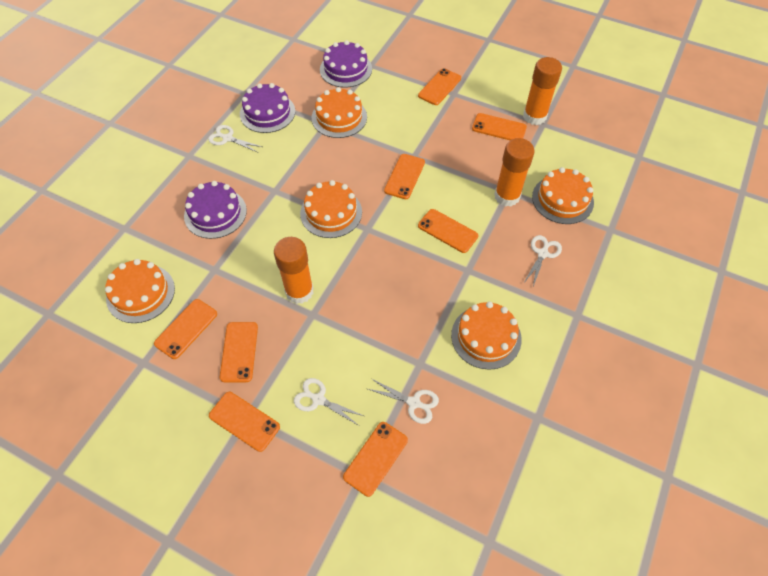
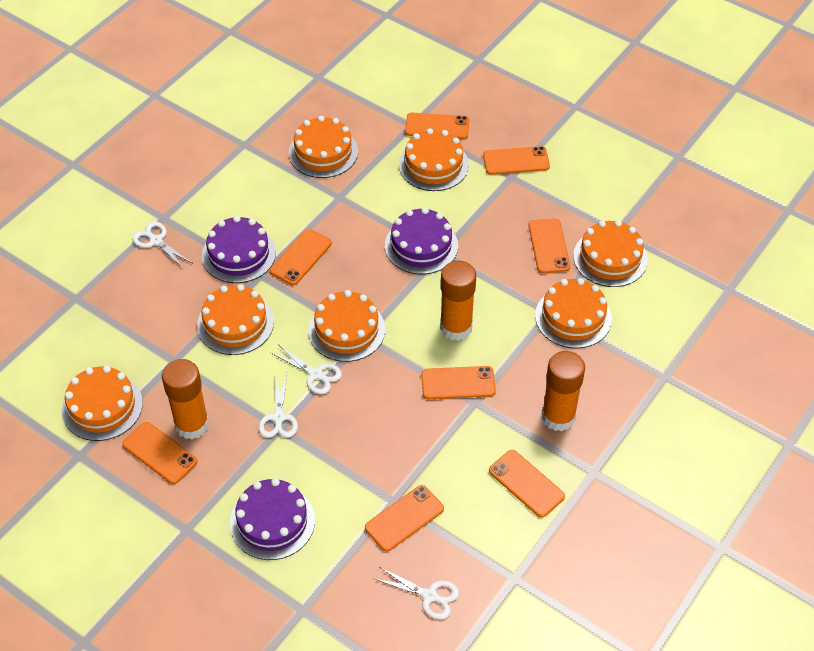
orange cake: [105,259,175,323] [300,180,362,238] [312,87,367,138] [451,302,521,370] [532,167,594,224] = 5 -> [62,366,143,441] [197,284,274,355] [289,116,358,178] [308,290,385,362] [399,128,469,191] [535,278,612,348] [573,220,648,287] = 7

